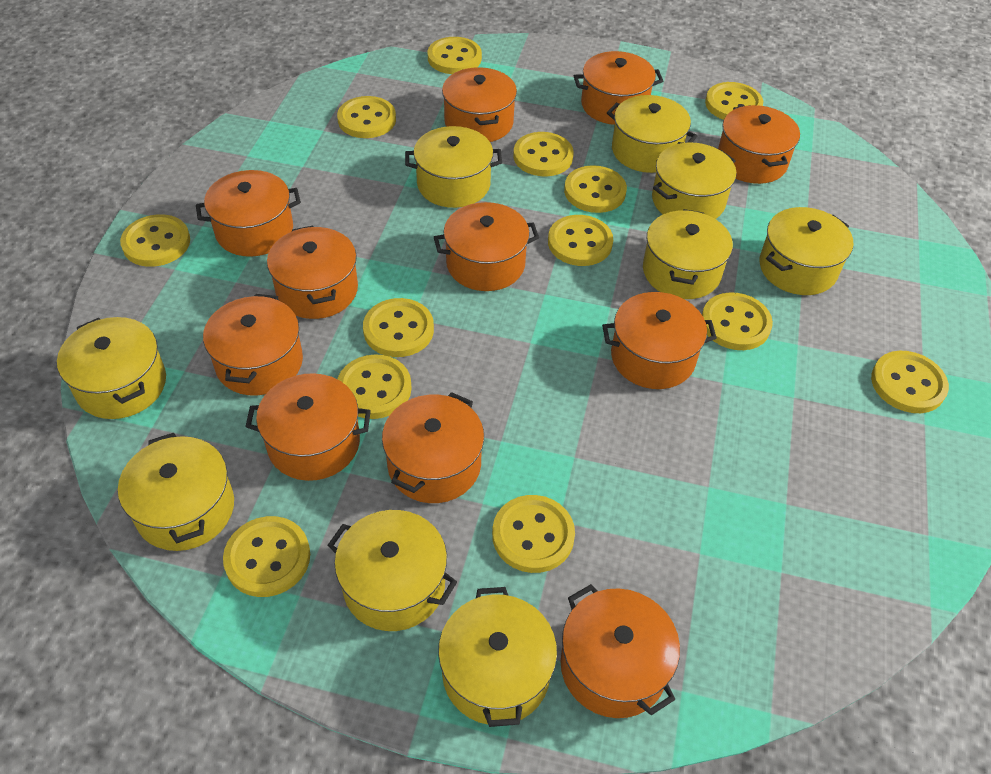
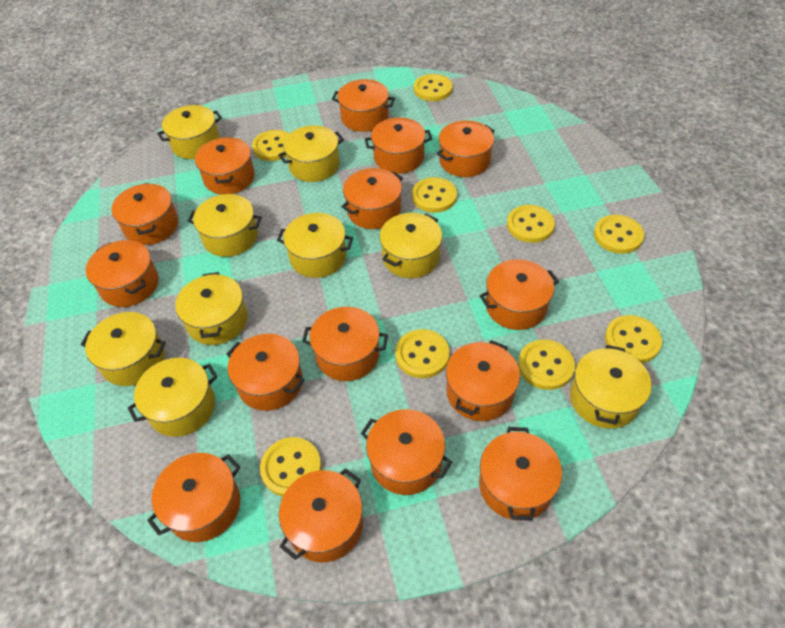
orange pot: [196,170,301,257] [203,294,303,396] [245,373,371,481] [267,226,358,319] [382,392,484,503] [434,202,539,291] [442,67,517,142] [560,584,680,718] [574,51,663,125] [602,292,717,389] [718,105,800,184] = 11 -> [86,240,159,307] [111,183,178,245] [147,453,240,542] [195,137,255,195] [226,334,305,411] [279,468,363,562] [302,307,388,381] [332,79,395,132] [341,168,403,229] [361,409,452,495] [365,117,432,174] [437,120,495,177] [446,340,520,421] [479,427,562,521] [480,259,559,330] = 15
yellow button: [120,214,190,267] [223,516,310,597] [337,96,396,138] [338,354,412,419] [363,298,434,357] [428,37,482,74] [492,495,575,573] [513,132,574,176] [548,215,613,266] [564,165,627,213] [702,292,773,350] [705,82,763,120] [871,351,949,413] = 13 -> [252,130,289,161] [260,437,321,496] [395,329,450,378] [412,177,457,213] [414,74,453,101] [507,205,555,243] [518,339,575,390] [594,215,644,254] [605,315,662,363] = 9

